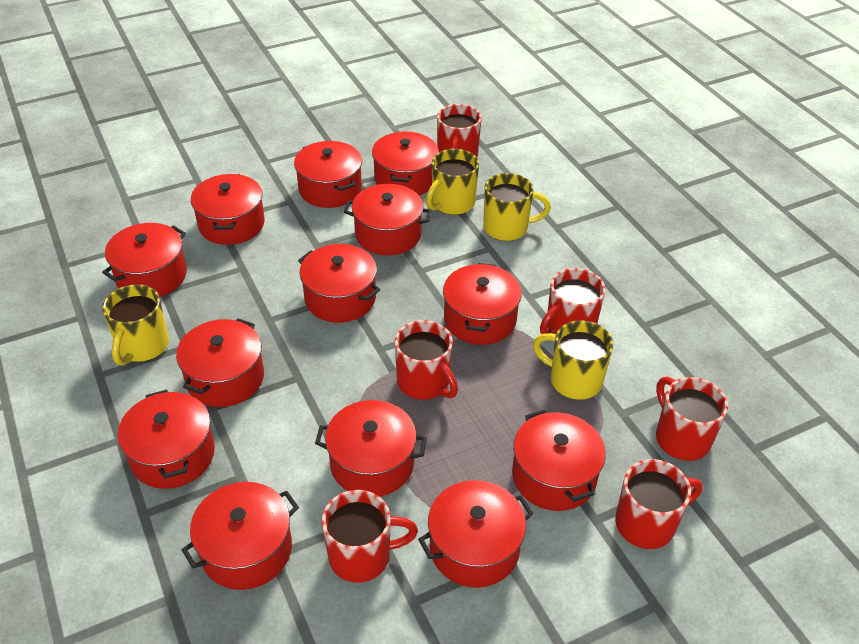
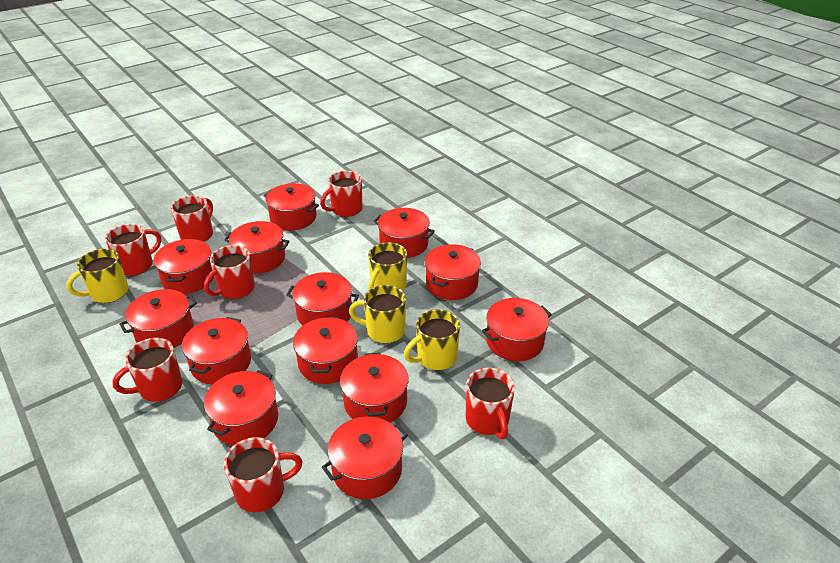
red mug: [322,490,418,583] [394,320,458,400] [437,104,482,157] [540,268,606,334] [615,459,703,549] [656,377,728,461] = 6 -> [105,224,161,276] [112,338,183,402] [171,195,213,242] [204,245,255,299] [224,437,303,512] [320,171,363,217] [466,368,515,439] = 7

